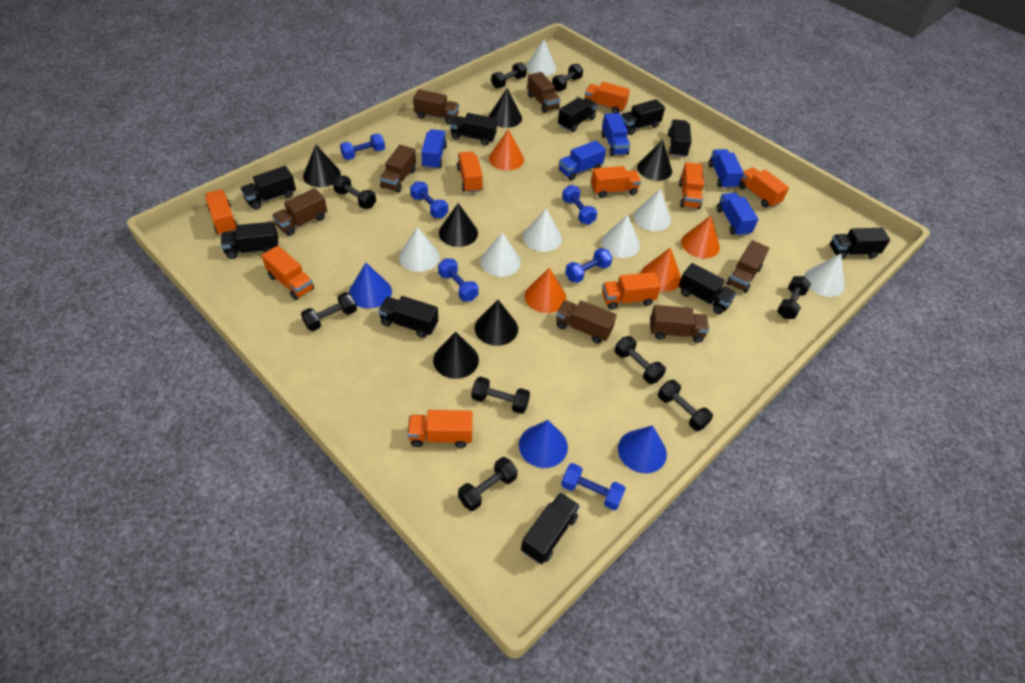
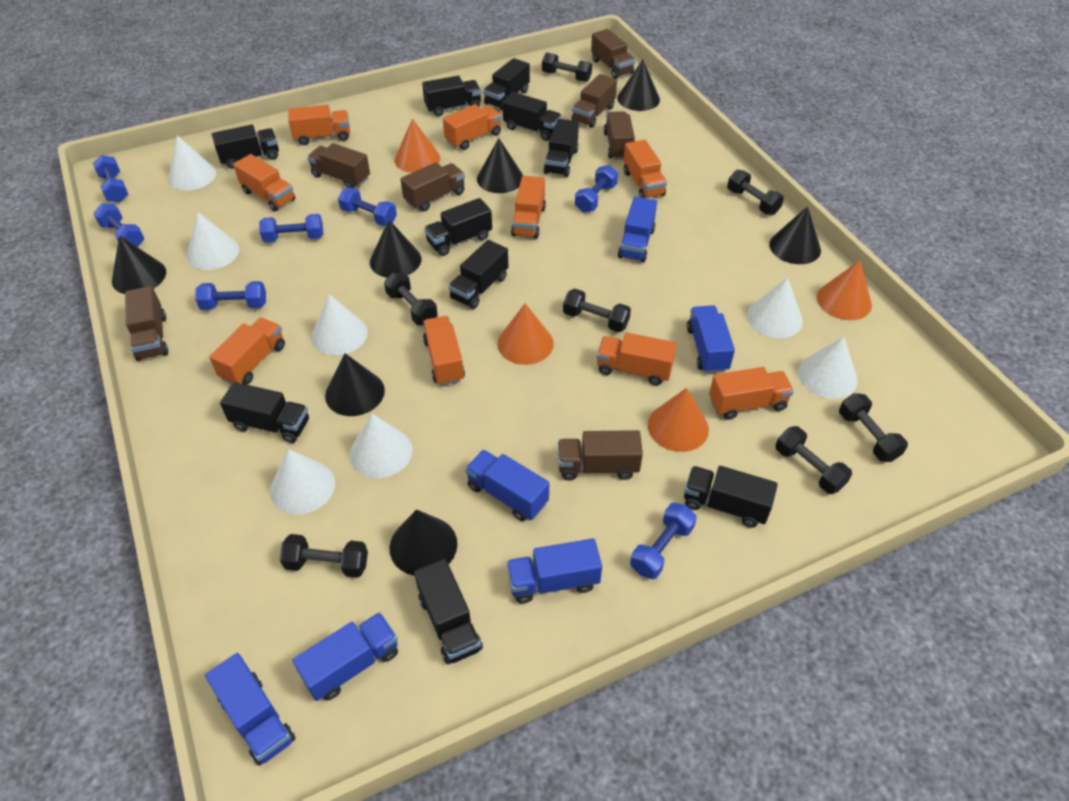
black cone: [303,145,341,187] [433,332,479,379] [439,203,478,247] [475,300,518,346] [489,88,522,128] [637,140,672,181] = 6 -> [112,236,166,294] [325,353,385,416] [370,220,421,278] [390,509,457,576] [477,138,523,193] [617,59,660,111] [769,206,821,264] = 7
black dumbbell: [301,292,357,331] [333,176,376,209] [458,457,518,511] [472,377,530,414] [491,62,527,88] [552,63,583,91] [615,336,666,384] [658,380,713,431] [777,276,811,319] = 9 -> [279,534,368,578] [384,273,438,325] [542,53,592,82] [563,289,631,332] [727,170,784,215] [775,426,852,494] [839,393,908,462] = 7
blue cone: [349,263,392,309] [519,420,568,468] [618,425,667,473] = 3 -> none = 0
blue dumbbell: [340,134,385,160] [410,181,448,218] [438,259,479,301] [561,463,626,510] [562,185,597,225] [565,248,613,283] = 6 -> [93,155,129,203] [93,204,144,247] [195,281,266,310] [259,214,323,243] [338,188,397,226] [575,165,618,213] [630,503,697,579] = 7
blue truck: [421,129,447,169] [559,141,606,181] [601,113,630,156] [708,149,744,189] [717,193,758,236] = 5 -> [205,653,296,766] [292,612,398,701] [465,450,549,521] [507,539,602,604] [618,196,657,262] [687,305,735,373] = 6

